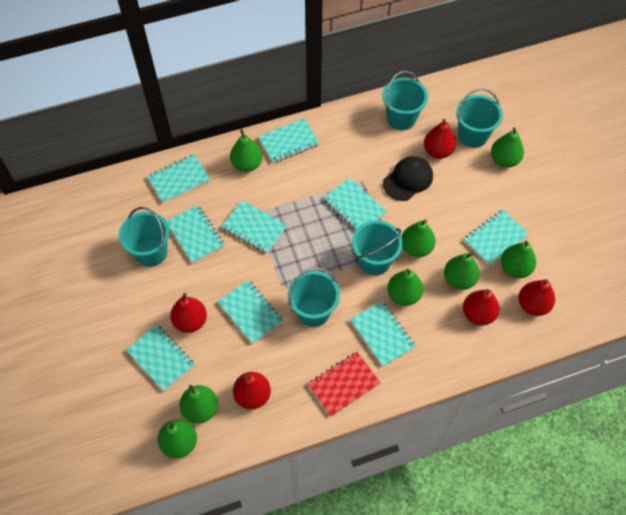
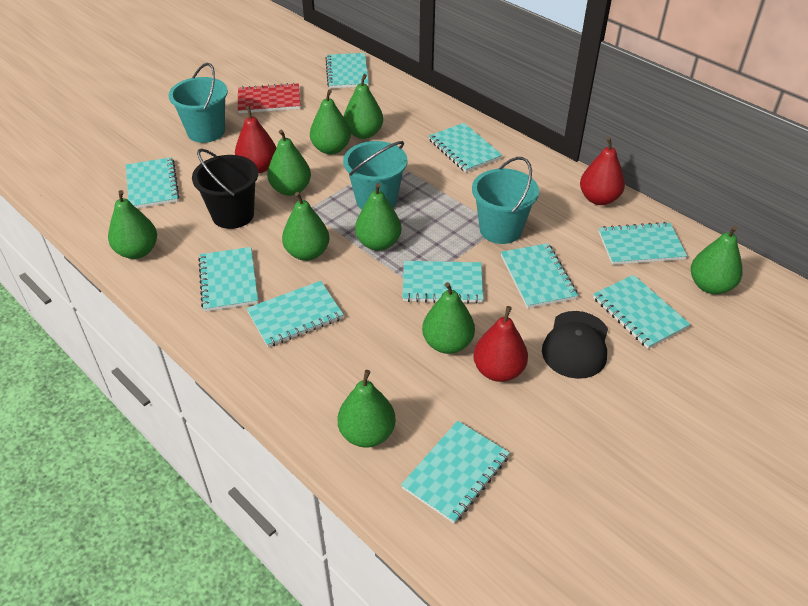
black bucket: none = 0 -> [192,148,258,229] = 1
green pear: [157,419,197,459] [179,385,218,423] [230,129,263,172] [387,269,423,306] [402,219,435,257] [444,253,480,290] [491,128,524,168] [501,241,536,278] = 8 -> [108,190,157,259] [267,130,311,196] [282,192,330,261] [310,90,351,155] [337,370,396,448] [344,74,383,139] [355,183,402,251] [422,282,475,354] [691,226,743,294] = 9
red pear: [170,293,207,333] [233,372,271,409] [424,119,456,159] [463,289,499,326] [519,279,555,316] = 5 -> [235,106,276,173] [473,306,528,382] [580,137,625,205] = 3
turquoise bucket: [119,207,170,267] [288,268,340,327] [352,220,403,276] [382,71,428,130] [456,88,503,148] = 5 -> [168,63,228,143] [343,141,407,210] [472,157,539,244] = 3
turquoise notebook: [126,325,194,391] [147,154,210,203] [167,205,224,264] [217,280,283,344] [221,201,287,253] [258,118,319,163] [324,178,387,229] [350,301,416,367] [463,210,529,265] = 9 -> [126,157,179,208] [198,247,258,312] [246,281,344,347] [325,53,369,89] [401,421,510,524] [402,261,483,304] [429,123,502,172] [501,243,578,308] [593,275,690,349] [598,222,687,265] = 10

